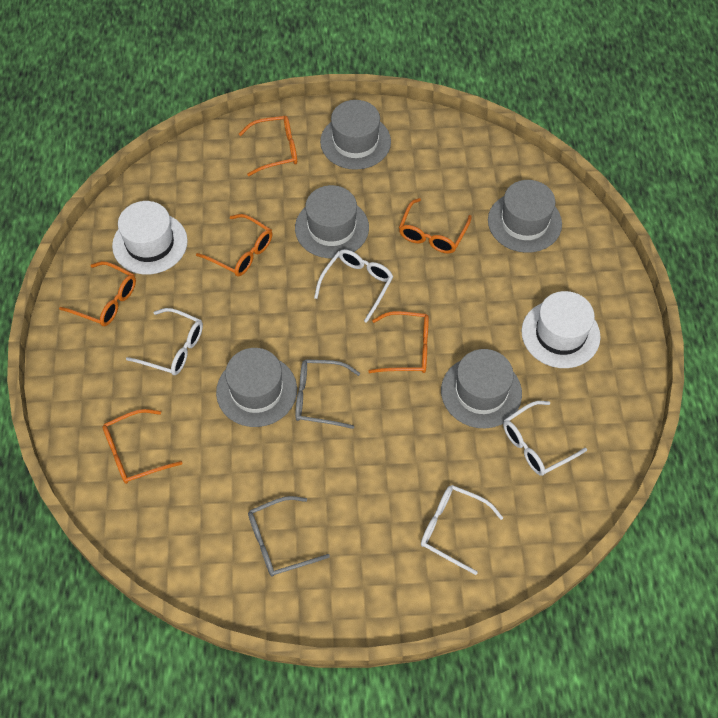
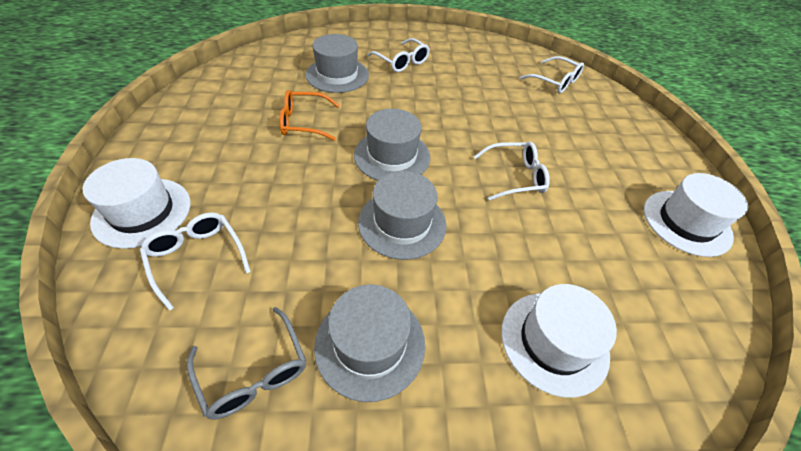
grey glasses: [248,496,330,576] [295,359,360,429] = 2 -> [187,307,306,420] = 1
grey hat: [216,348,297,427] [295,185,369,258] [320,100,391,170] [441,349,522,428] [488,180,562,253] = 5 -> [305,34,369,93] [314,285,425,402] [354,109,430,181] [358,171,447,260] = 4
orange glasses: [59,261,136,326] [103,409,182,484] [196,214,272,277] [239,116,297,176] [368,311,429,373] [399,198,472,254] = 6 -> [279,90,340,141] = 1
white hat: [112,201,188,275] [521,291,601,368] = 2 -> [82,158,190,249] [501,284,617,398] [644,173,748,257] = 3

